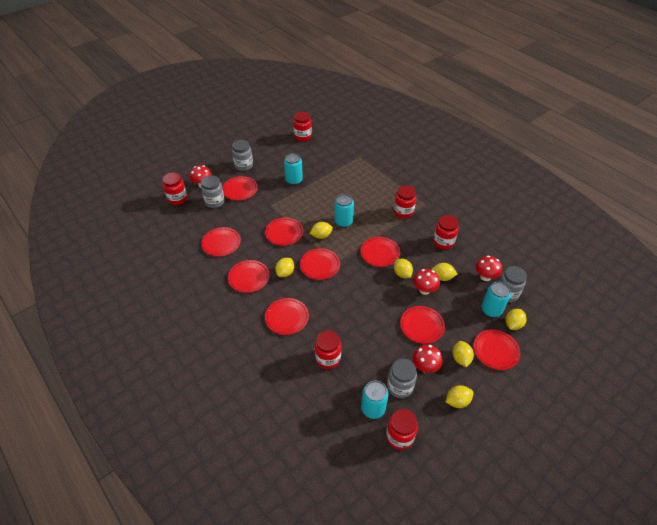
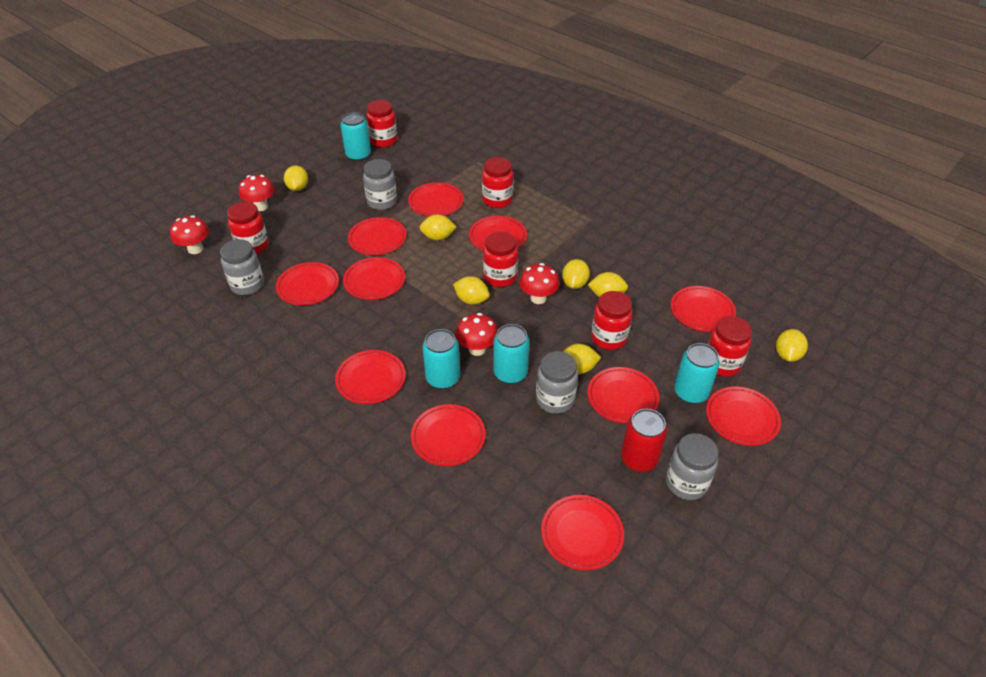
red can: none = 0 -> [621,409,667,472] = 1
red plate: [201,227,241,257] [222,176,258,201] [228,260,269,293] [265,217,303,246] [265,298,309,335] [300,248,340,280] [361,237,400,267] [400,306,445,344] [473,330,520,370] = 9 -> [276,262,339,305] [335,350,406,404] [343,257,405,300] [348,217,406,255] [408,182,464,216] [411,404,486,466] [469,216,527,251] [541,495,624,570] [587,367,659,424] [671,286,736,332] [706,387,781,446] = 11

